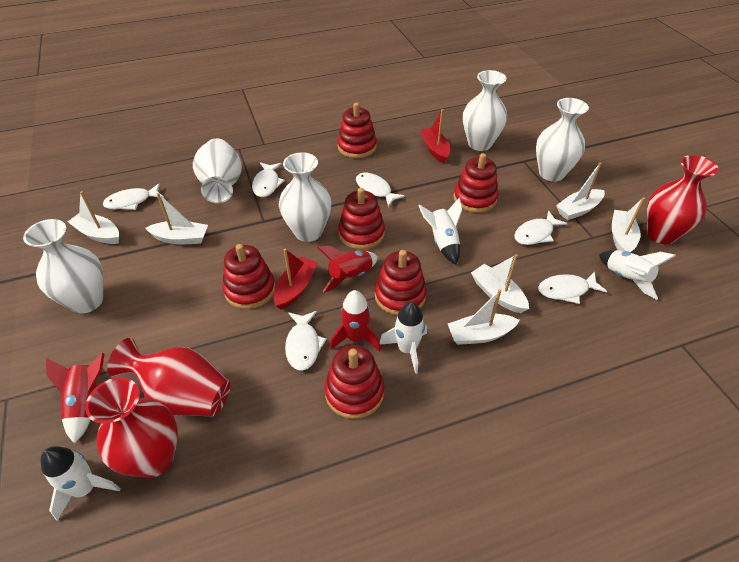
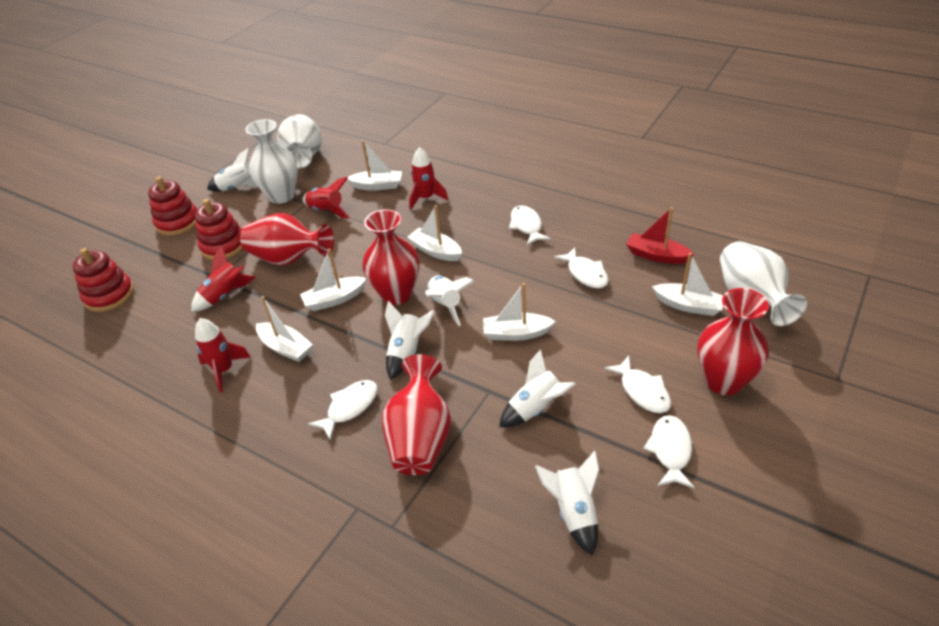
red boat: [274,249,318,310] [421,109,450,163] = 2 -> [626,207,694,264] = 1
red rocket: [46,353,105,444] [317,246,378,293] [330,290,381,352] = 3 -> [191,246,256,312] [195,318,251,393] [302,177,350,219] [409,147,448,209] = 4
red stacking toy: [222,244,275,309] [324,345,384,419] [337,103,377,158] [338,188,385,250] [375,250,427,315] [454,153,498,213] = 6 -> [73,248,134,312] [148,176,197,236] [194,199,243,260] = 3
red vase: [85,378,178,478] [107,338,231,417] [647,155,719,244] = 3 -> [240,213,334,266] [362,209,419,305] [382,354,451,475] [697,288,769,395] = 4
white fish: [103,183,164,210] [252,162,285,197] [285,311,327,371] [356,173,405,207] [514,211,568,245] [538,272,607,304] = 6 -> [308,380,378,440] [509,205,551,245] [554,247,609,288] [604,356,671,413] [643,415,695,489] = 5
white rocket: [41,446,121,521] [380,302,427,374] [419,197,462,264] [599,250,676,300] = 4 -> [207,148,257,192] [385,301,435,380] [425,275,474,326] [499,349,575,427] [535,450,600,556] = 5
white vase: [23,219,104,314] [193,138,242,203] [279,152,332,242] [463,70,507,151] [536,98,589,182] = 5 -> [246,119,298,204] [277,114,322,169] [720,241,807,326] = 3

